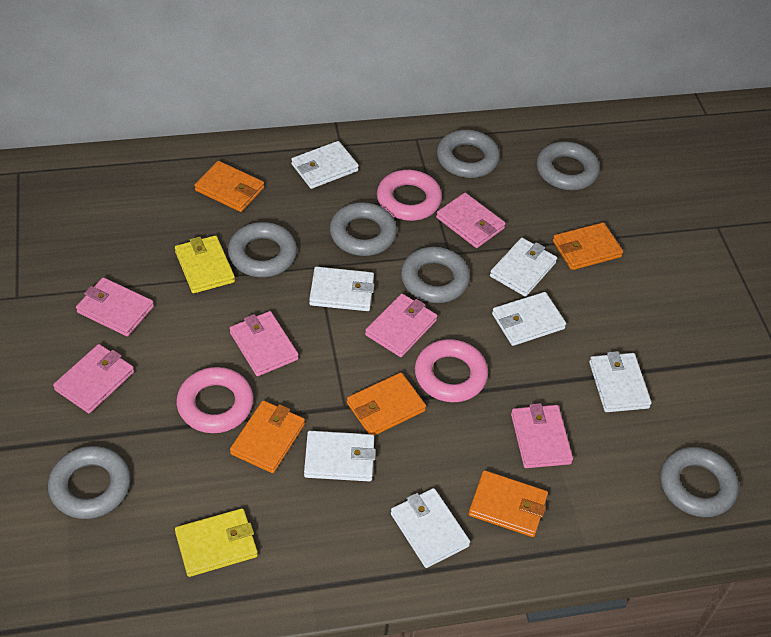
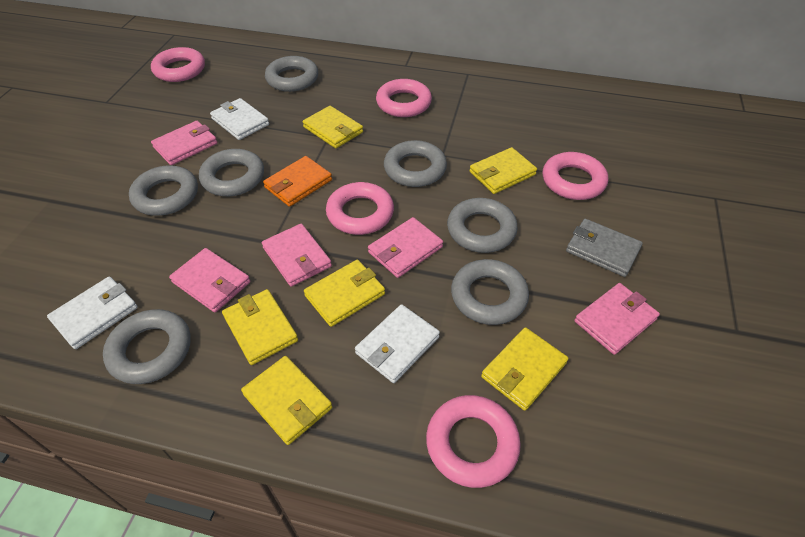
grey wallet: none = 0 -> [566,219,643,277] = 1
orange wallet: [194,161,264,212] [230,400,305,473] [347,372,426,436] [469,470,548,537] [553,222,623,270] = 5 -> [263,156,332,207] = 1
pink ring: [177,367,254,433] [377,170,442,221] [415,339,488,402] = 3 -> [151,47,205,82] [326,182,394,235] [376,79,432,117] [426,395,521,488] [543,152,608,200] = 5
pink wallet: [53,344,134,413] [76,277,154,336] [230,311,299,376] [365,293,437,357] [436,193,506,248] [511,403,573,468] = 6 -> [151,121,217,165] [169,248,250,313] [262,224,332,287] [368,217,443,278] [575,283,660,355] = 5
white wallet: [291,141,359,189] [304,431,376,482] [309,267,374,311] [391,488,470,568] [490,238,557,297] [492,292,566,346] [589,351,652,412] = 7 -> [47,276,138,349] [210,98,269,140] [355,304,440,383] = 3
yellow wallet: [175,235,235,293] [175,508,258,577] = 2 -> [222,289,298,365] [241,356,332,445] [303,106,363,148] [304,260,385,327] [469,147,537,194] [481,327,568,411] = 6

